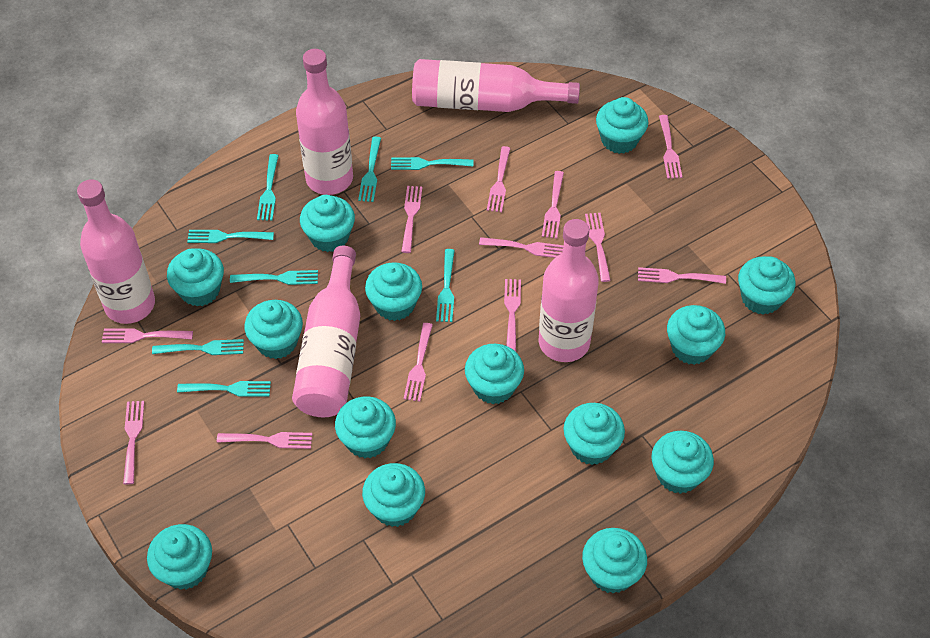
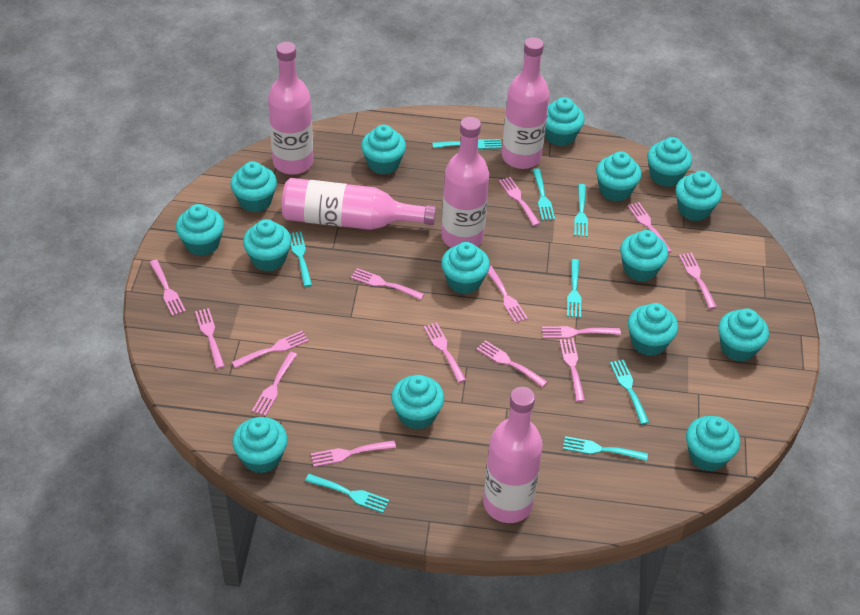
pink fork: [102,328,193,343] [123,401,144,484] [217,432,312,449] [401,186,422,253] [403,323,433,402] [479,237,564,258] [487,146,511,212] [504,279,521,352] [542,171,564,239] [585,213,611,282] [638,267,726,284] [659,115,682,179] = 12 -> [149,259,186,316] [195,308,225,369] [232,331,309,368] [252,352,298,416] [311,440,396,467] [351,268,424,300] [424,322,466,383] [476,340,548,387] [488,266,528,323] [499,177,540,226] [542,326,621,338] [559,338,585,402] [628,202,672,253] [679,253,717,309] = 14
turquoise cupcake: [147,524,212,590] [167,248,224,307] [244,300,303,359] [300,195,355,252] [335,396,396,458] [362,463,425,527] [365,262,422,321] [465,344,524,404] [564,403,625,465] [582,528,647,593] [596,97,648,154] [652,431,714,494] [667,305,725,365] [738,256,795,315] = 14 -> [176,204,224,256] [230,161,277,212] [232,417,288,473] [243,219,291,272] [361,125,406,175] [391,375,444,430] [441,242,490,294] [545,97,585,146] [596,151,642,202] [620,230,668,282] [628,303,678,356] [647,137,692,187] [676,171,722,221] [686,416,740,471] [718,309,769,362] = 15

